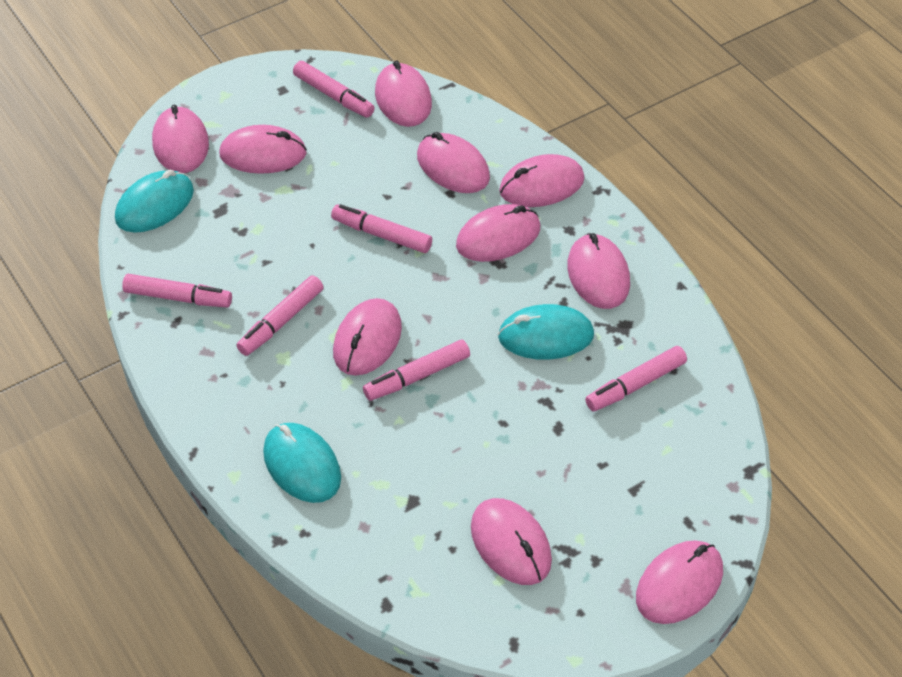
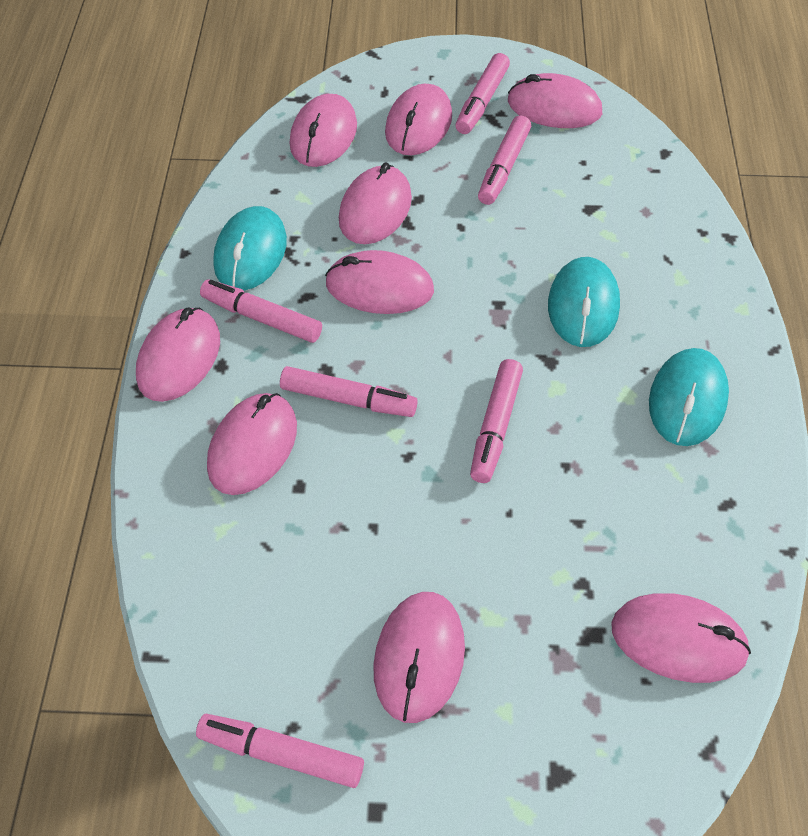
pink mouse: [152,105,209,173] [219,125,307,174] [333,298,402,376] [375,60,432,127] [417,132,490,193] [456,204,540,262] [471,498,552,585] [499,154,585,207] [567,233,630,309] [636,540,723,624] = 10 -> [136,308,220,402] [207,393,297,495] [290,94,357,167] [325,250,434,314] [339,163,412,244] [373,592,465,723] [385,84,452,155] [508,73,602,128] [611,593,751,683] = 9

